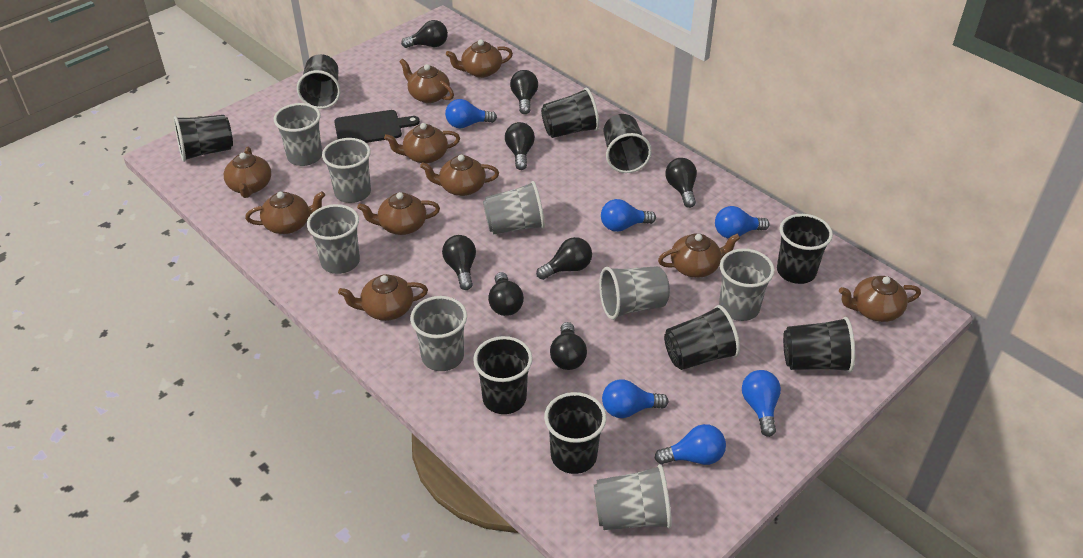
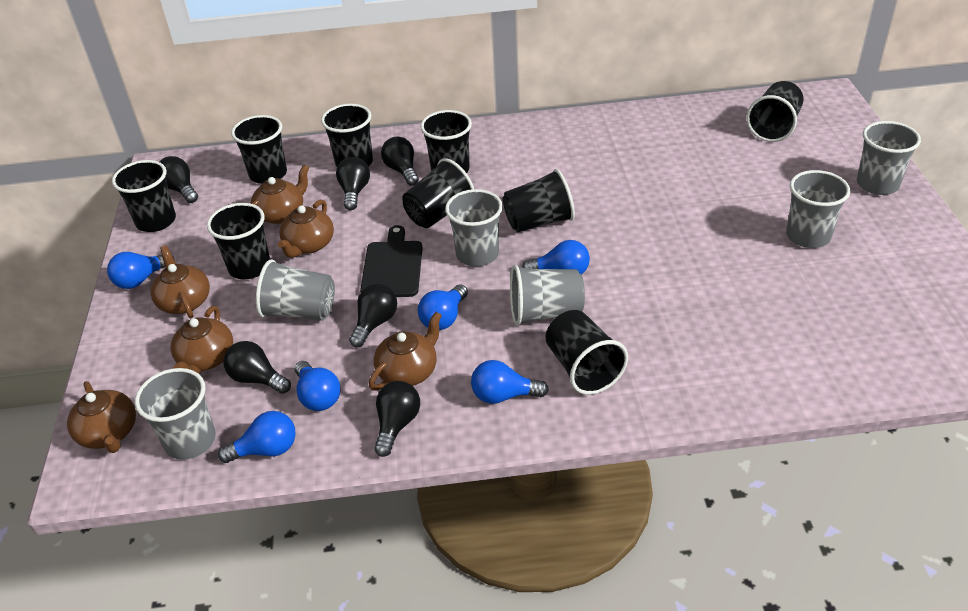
black light bulb: [401,20,448,48] [442,235,476,290] [488,272,524,316] [505,122,535,170] [510,70,538,114] [536,237,592,280] [550,322,587,370] [665,158,697,208] = 8 -> [159,156,198,203] [224,341,291,394] [336,157,370,210] [349,284,397,348] [374,381,420,457] [381,136,419,186] = 6
brown teapot: [224,147,271,198] [245,191,325,234] [338,274,428,321] [357,192,440,235] [384,123,460,164] [399,59,454,103] [420,155,499,196] [446,39,513,78] [658,233,740,278] [839,276,921,322] = 10 -> [67,381,136,453] [150,245,210,318] [170,306,233,374] [251,164,309,224] [278,200,334,258] [369,312,442,390] = 6
grey cup: [274,103,322,166] [307,204,360,274] [322,138,371,203] [410,296,467,371] [483,181,545,235] [594,464,672,530] [599,266,670,320] [719,249,775,321] = 8 -> [135,368,216,460] [256,259,335,321] [445,189,503,266] [510,265,585,326] [786,170,850,248] [857,121,921,195] = 6

